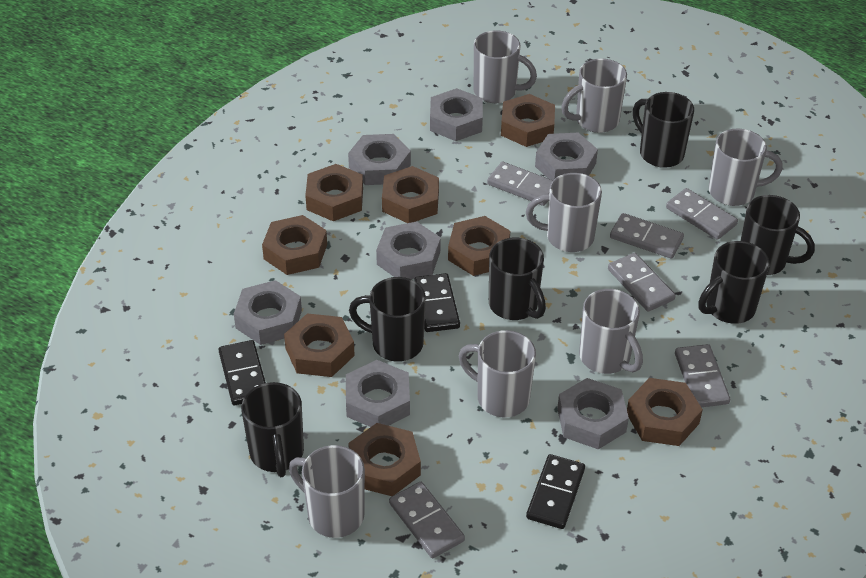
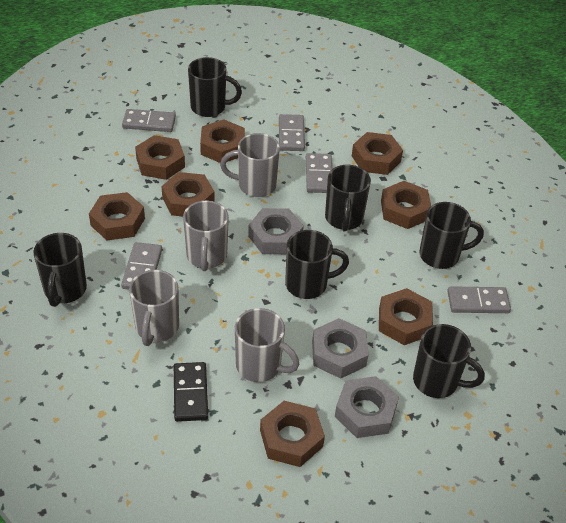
black domino: [219,340,266,405] [414,273,460,332] [526,454,585,529] = 3 -> [174,362,208,422] = 1
grey domino: [389,482,465,558] [487,162,553,206] [608,253,676,312] [610,213,684,259] [666,188,738,240] [675,344,730,407] = 6 -> [121,242,162,290] [122,109,176,132] [279,114,305,151] [306,153,332,193] [447,286,511,313] = 5
grey mug: [289,445,365,538] [459,330,536,417] [474,30,537,103] [526,173,602,252] [561,59,627,133] [579,289,643,374] [709,129,783,206] = 7 -> [129,270,179,346] [183,201,229,271] [220,133,280,197] [235,308,299,382] = 4
grey nut: [234,280,302,345] [346,360,410,427] [348,134,411,185] [376,222,441,279] [430,88,483,141] [535,133,598,180] [557,378,629,449] = 7 -> [248,208,304,254] [312,318,368,379] [335,376,399,438] = 3

